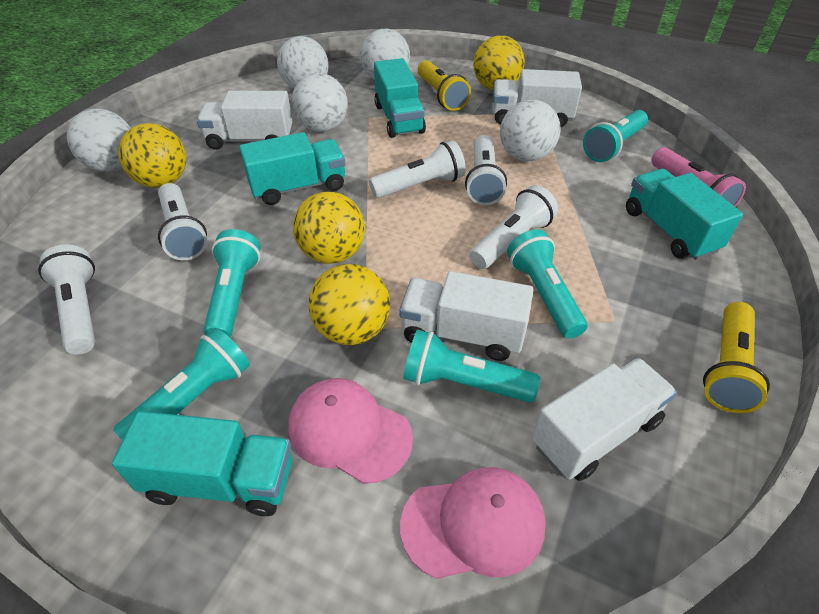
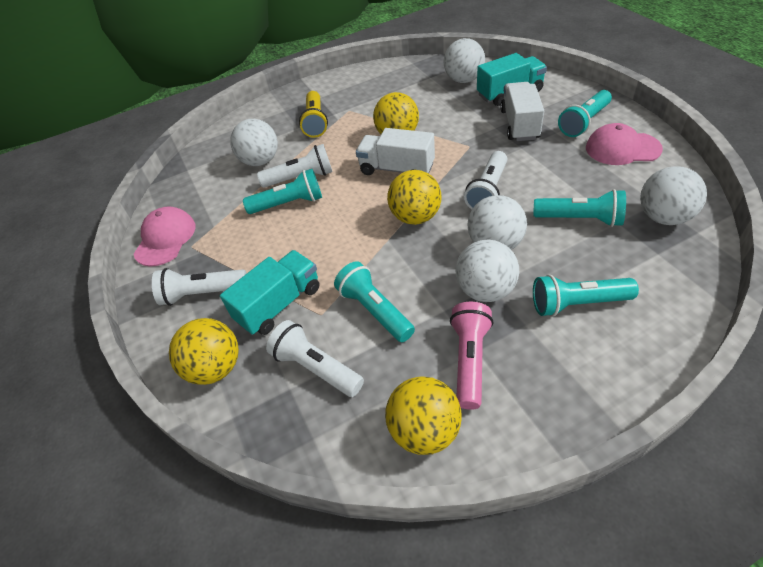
turquoise truck: [112,411,292,516] [239,132,345,205] [374,58,426,138] [626,169,743,260] = 4 -> [220,250,320,335] [477,53,547,106] = 2
white flashlight: [38,244,95,355] [158,183,207,260] [369,140,466,198] [465,135,507,205] [469,185,558,269] = 5 -> [152,268,247,306] [257,144,333,188] [266,320,364,397] [464,151,507,209] = 4
white truck: [197,91,293,150] [399,271,534,361] [492,69,582,128] [532,358,677,481] = 4 -> [356,128,435,175] [500,82,544,141] = 2
yellow flashlight: [418,60,471,111] [703,302,770,413] = 2 -> [299,91,328,138] = 1

